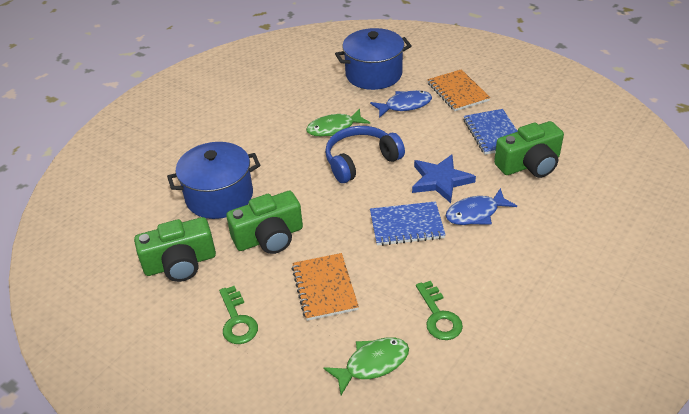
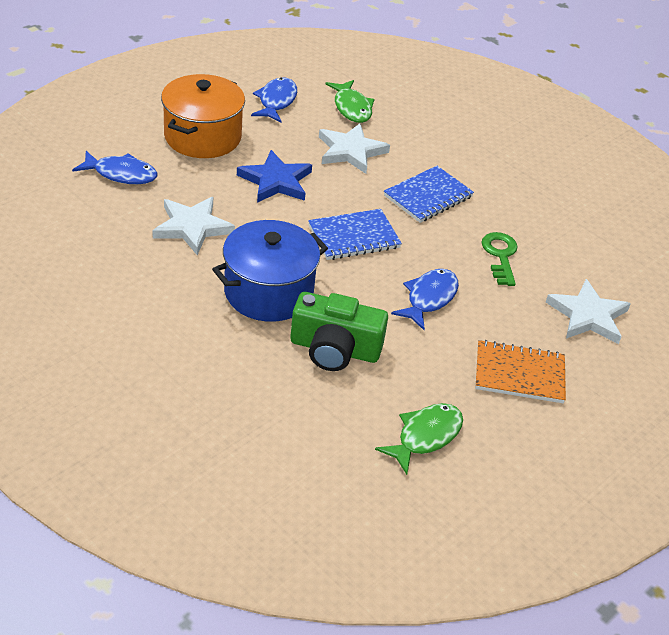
blue fish: [370,90,432,118] [445,188,517,225] = 2 -> [72,151,158,184] [251,77,297,123] [391,269,459,330] = 3
blue headphones: [325,126,405,183] = 1 -> none = 0
blue pot: [167,142,260,219] [335,28,411,90] = 2 -> [212,220,328,322] = 1
green camera: [134,217,216,282] [226,191,303,254] [494,121,564,178] = 3 -> [290,292,388,371] = 1
green key: [219,286,258,344] [416,281,463,340] = 2 -> [481,232,518,286] = 1
orange notebook: [292,253,359,321] [427,69,490,111] = 2 -> [475,340,566,403] = 1
orange pot: none = 0 -> [161,74,245,158] = 1
white star: none = 0 -> [152,197,235,255] [319,123,390,174] [546,279,631,344] = 3

